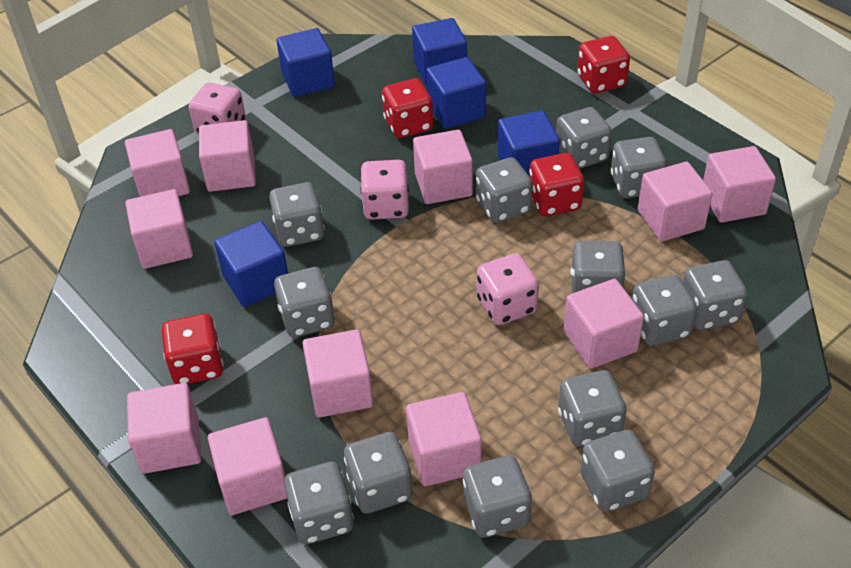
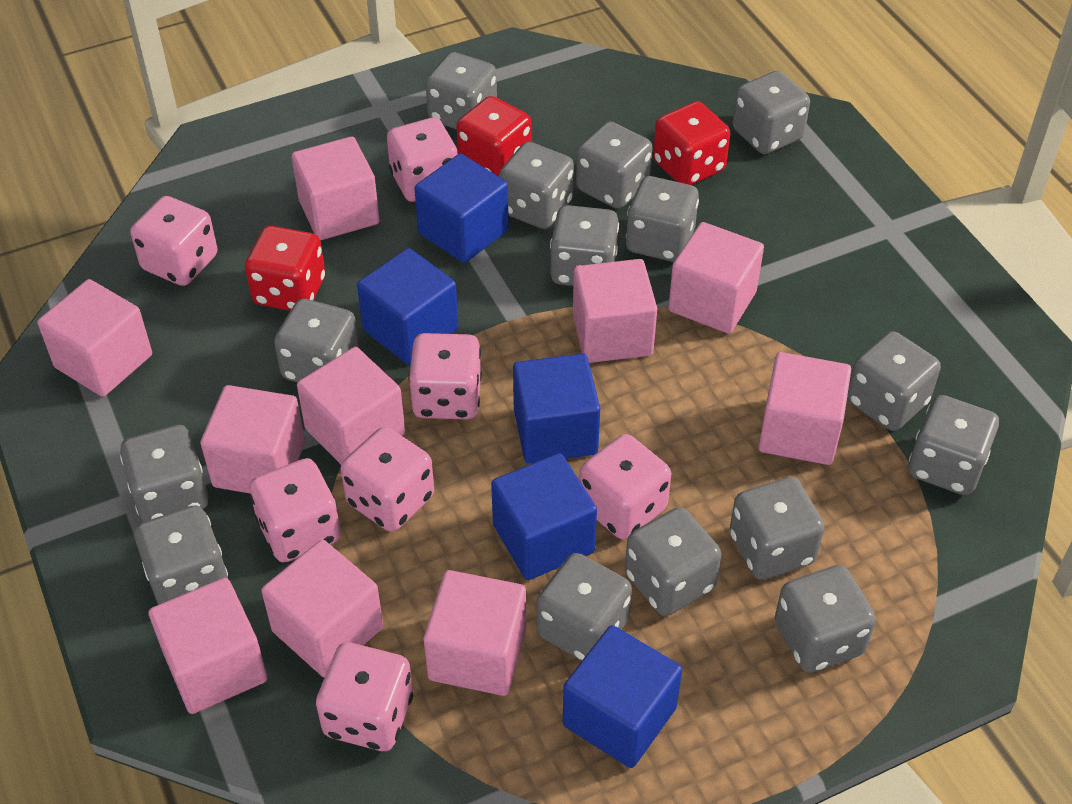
grey dice: [269,182,324,247] [274,267,335,338] [284,462,354,544] [344,432,413,514] [462,456,532,538] [476,157,533,223] [556,107,612,169] [558,370,626,447] [571,241,626,293] [580,430,655,512] [610,137,667,198] [632,275,697,346] [683,260,748,330] = 13 -> [120,425,209,522] [134,505,228,605] [274,299,359,382] [426,52,497,130] [499,142,574,229] [536,553,632,661] [550,205,619,286] [576,121,652,209] [625,507,721,616] [626,176,699,262] [730,477,825,580] [733,71,810,154] [775,565,876,673] [847,331,941,431] [909,395,999,495] = 15
pink cube: [125,129,190,197] [125,189,193,269] [127,383,201,474] [199,120,256,192] [208,417,287,515] [302,329,373,417] [406,392,482,486] [413,130,473,204] [564,279,644,369] [637,162,713,242] [703,146,776,223] = 11 -> [37,279,152,397] [148,578,267,714] [200,385,305,493] [261,540,383,677] [292,137,380,240] [297,347,405,464] [424,570,526,696] [573,259,657,363] [668,222,764,334] [758,352,851,465] = 10
pink dice: [189,82,246,135] [360,160,409,220] [477,253,539,325] = 3 -> [130,196,217,286] [249,458,341,563] [316,642,413,751] [341,427,434,532] [387,117,458,202] [408,333,482,420] [579,434,671,540] = 7
red dice: [162,314,223,384] [382,78,433,138] [529,153,584,216] [577,36,630,93] = 4 -> [245,226,325,311] [457,96,531,177] [653,101,730,185] = 3

